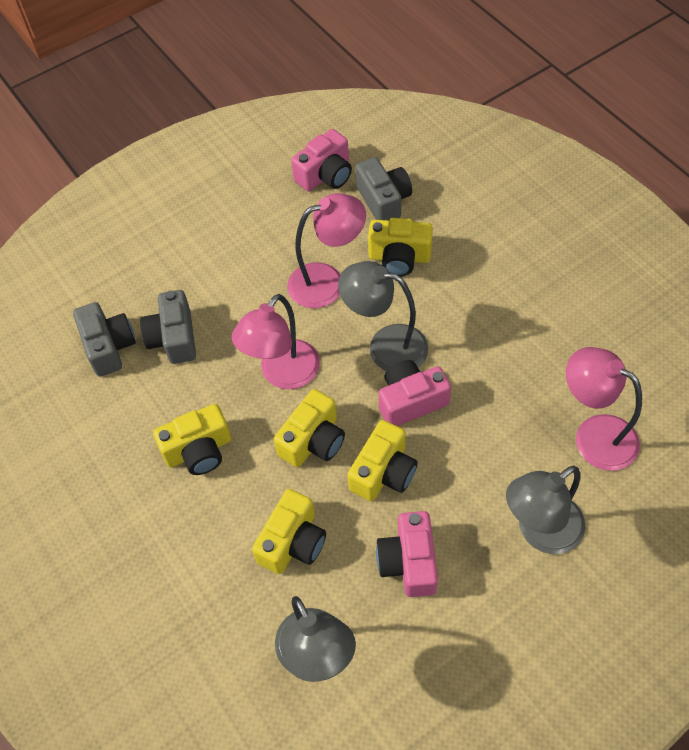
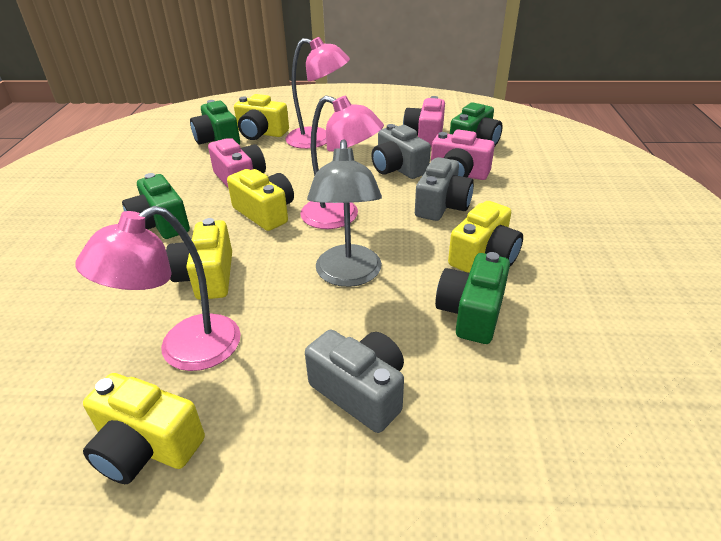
green camera: none = 0 -> [122,173,190,239] [190,100,240,145] [435,252,510,344] [450,102,502,146] = 4
grey lamp: [275,596,356,682] [338,261,429,371] [506,466,585,554] = 3 -> [307,139,382,287] = 1

